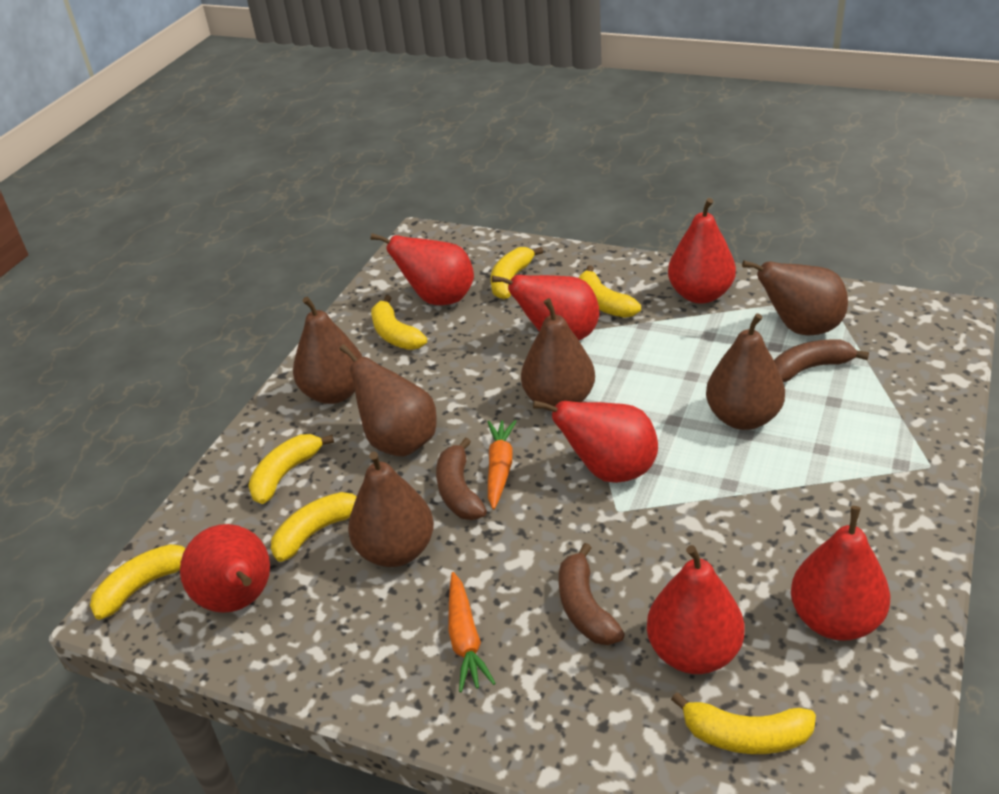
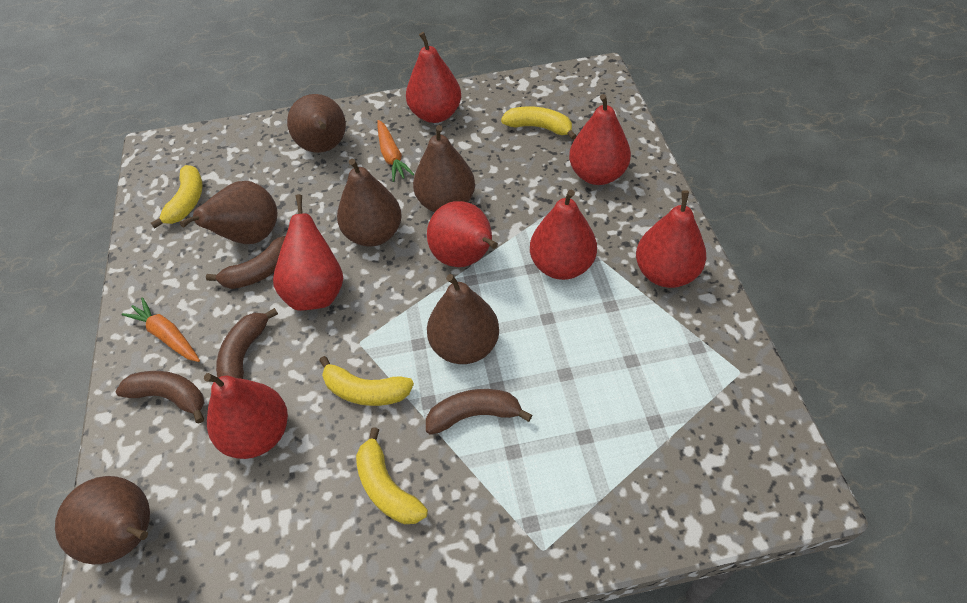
brown banana: [436,437,487,520] [559,543,625,645] [774,339,869,382] = 3 -> [115,371,204,423] [206,236,285,289] [216,308,278,379] [426,389,532,435] = 4
yellow banana: [90,544,186,620] [248,434,334,504] [271,492,357,562] [371,295,427,350] [491,247,543,300] [579,265,641,318] [671,692,816,754] = 7 -> [151,165,203,229] [319,356,414,406] [356,427,428,524] [501,106,577,140] = 4

